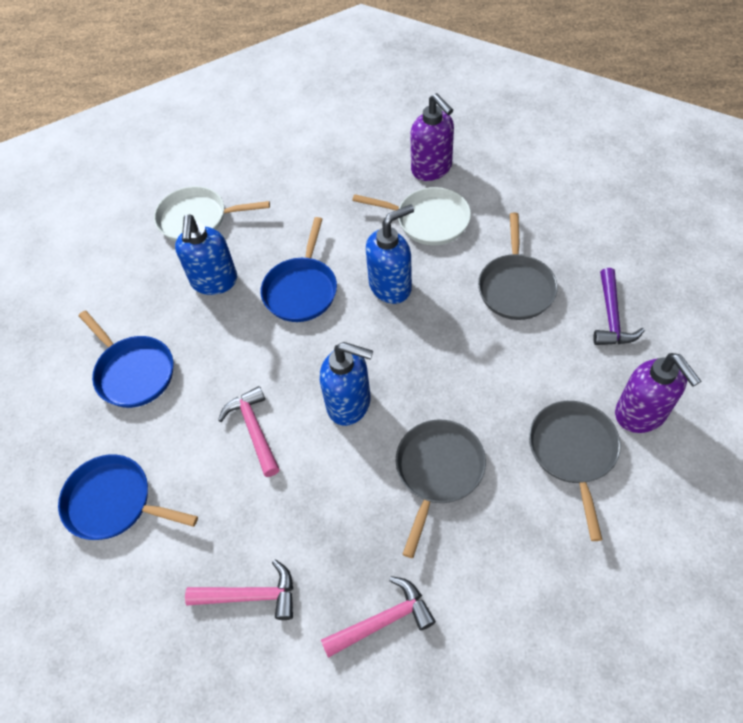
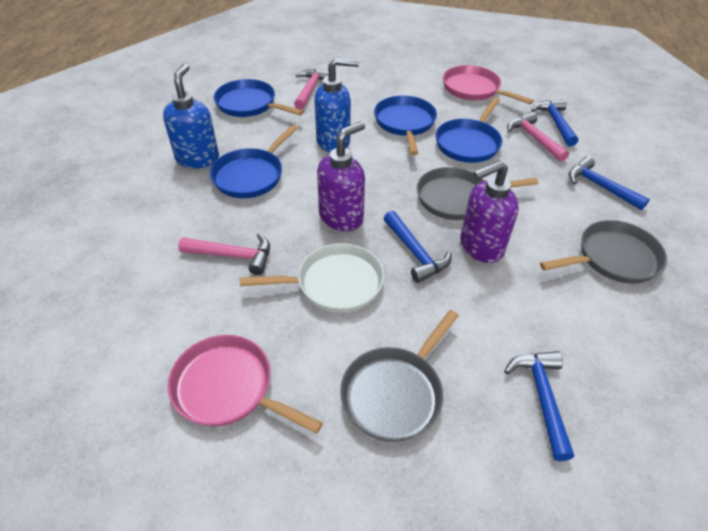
blue hammer: none = 0 -> [384,211,452,283] [504,351,574,461] [531,99,578,146] [568,156,650,211] = 4
blue pan: [58,454,198,540] [79,310,173,408] [261,217,337,322] = 3 -> [210,125,298,198] [214,79,304,117] [374,96,437,155] [436,97,502,163] = 4
blue soap dispenser: [175,215,237,295] [320,342,373,426] [366,204,414,304] = 3 -> [163,63,219,168] [314,57,359,152] = 2
pink pan: none = 0 -> [167,335,323,434] [443,65,534,104] = 2
purple hammer: [593,268,645,345] = 1 -> none = 0
white pan: [154,186,270,241] [352,187,471,245] = 2 -> [240,243,384,313] = 1

